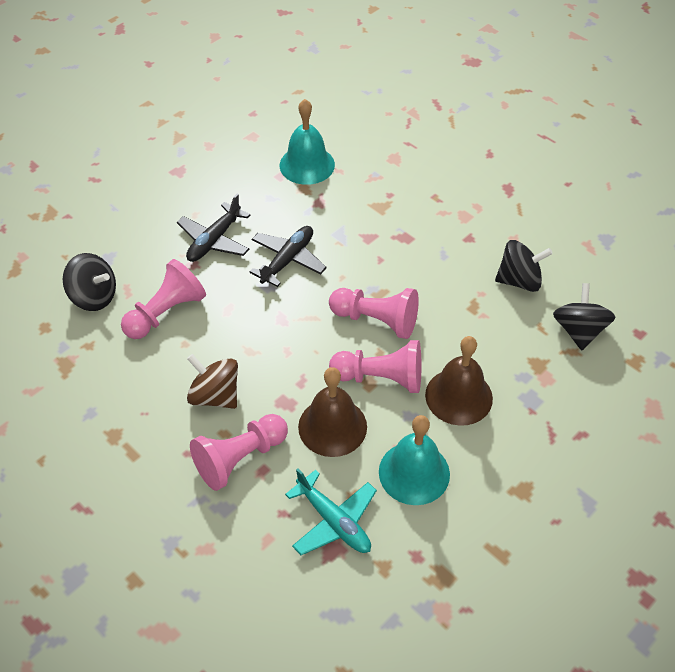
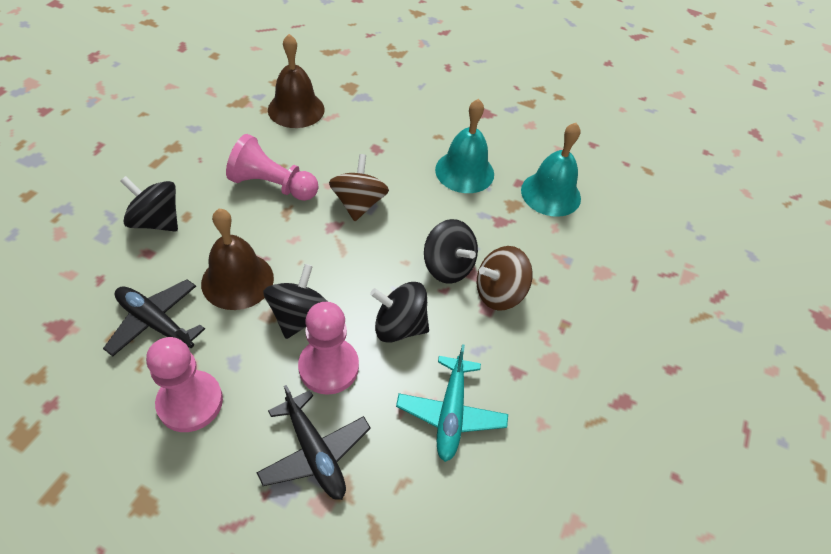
black spinning top: [63,253,116,311] [495,240,553,292] [553,283,615,350] = 3 -> [120,176,178,231] [263,264,328,339] [370,282,429,343] [424,219,478,284] = 4
brown spinning top: [187,354,238,409] = 1 -> [329,154,389,221] [476,246,533,311] = 2
pink pawn: [121,259,206,339] [190,414,288,491] [329,288,419,339] [329,340,421,393] = 4 -> [146,337,223,432] [226,134,318,201] [298,302,359,395] = 3

